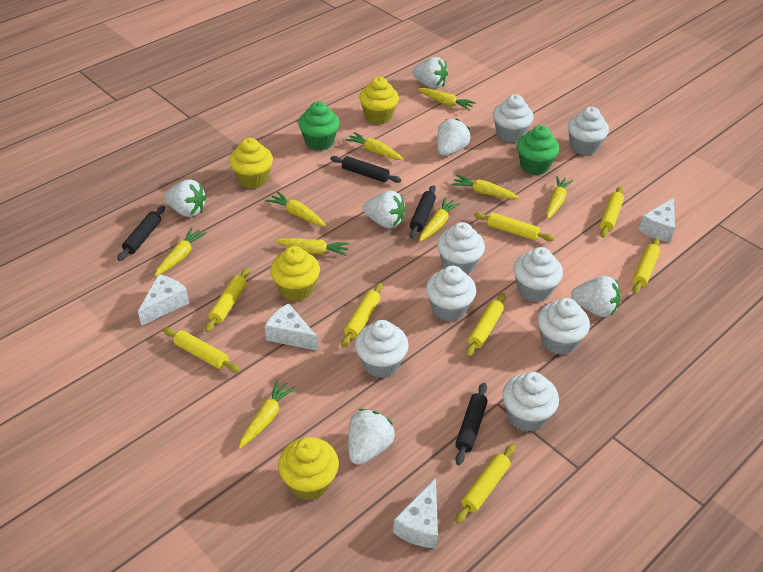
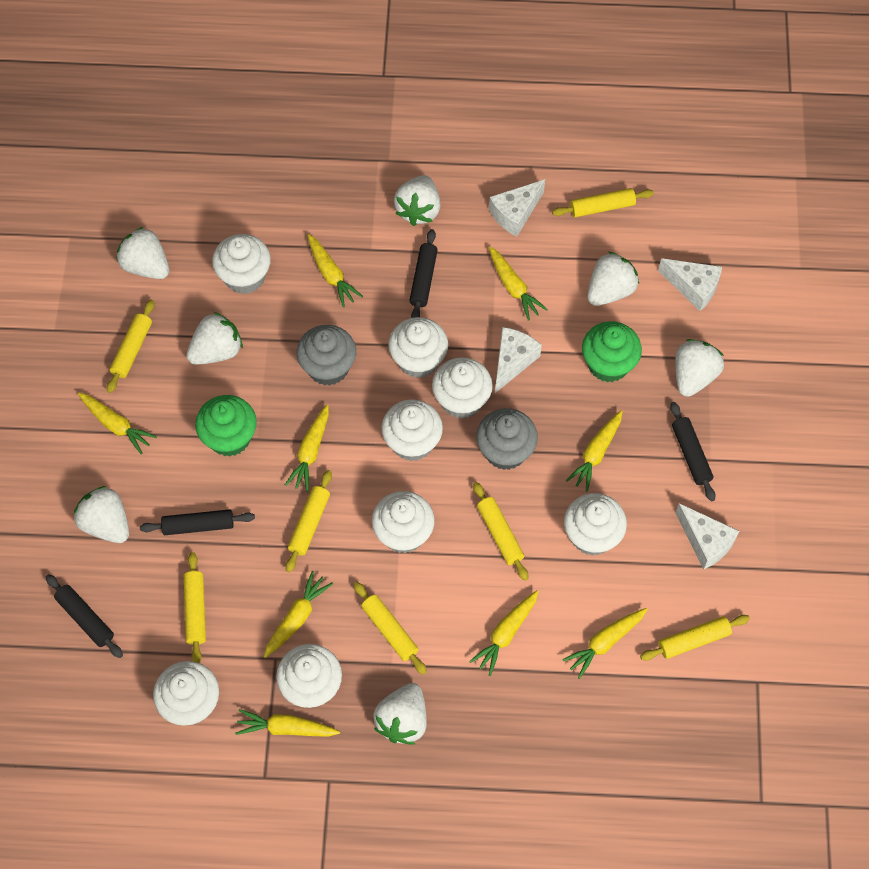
grey cupcake: none = 0 -> [296,325,356,386] [476,408,538,470] = 2
white strawberry: [164,179,207,217] [348,409,395,465] [362,191,406,229] [412,57,448,89] [437,119,470,156] [571,276,621,317] = 6 -> [74,486,129,543] [117,227,169,279] [186,312,243,365] [373,683,427,745] [394,175,440,226] [587,252,639,306] [675,339,724,397] = 7
yellow cupcake: [229,138,273,189] [270,246,320,301] [278,437,339,500] [359,77,399,124] = 4 -> none = 0
yellow rolling pin: [163,327,240,372] [205,268,250,332] [341,283,383,348] [455,444,515,524] [466,293,506,357] [474,212,554,241] [600,187,624,238] [632,238,660,294] = 8 -> [107,300,155,393] [184,552,206,663] [286,470,332,572] [353,582,427,675] [473,482,528,581] [552,188,654,217] [640,615,750,661] = 7

